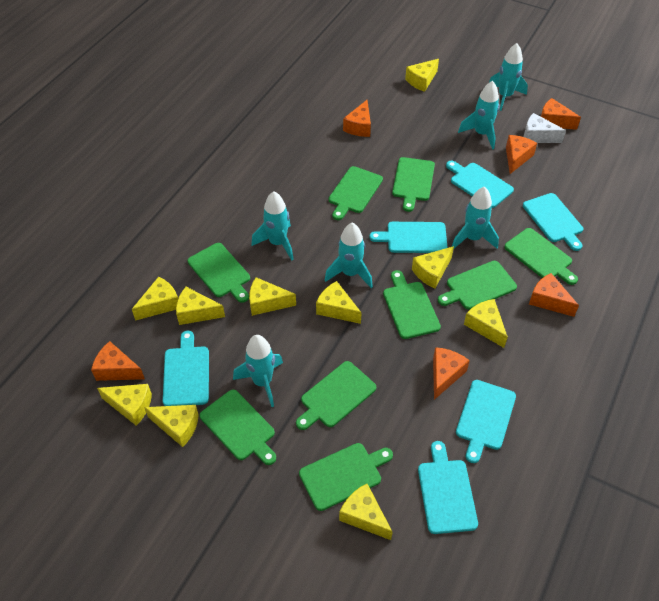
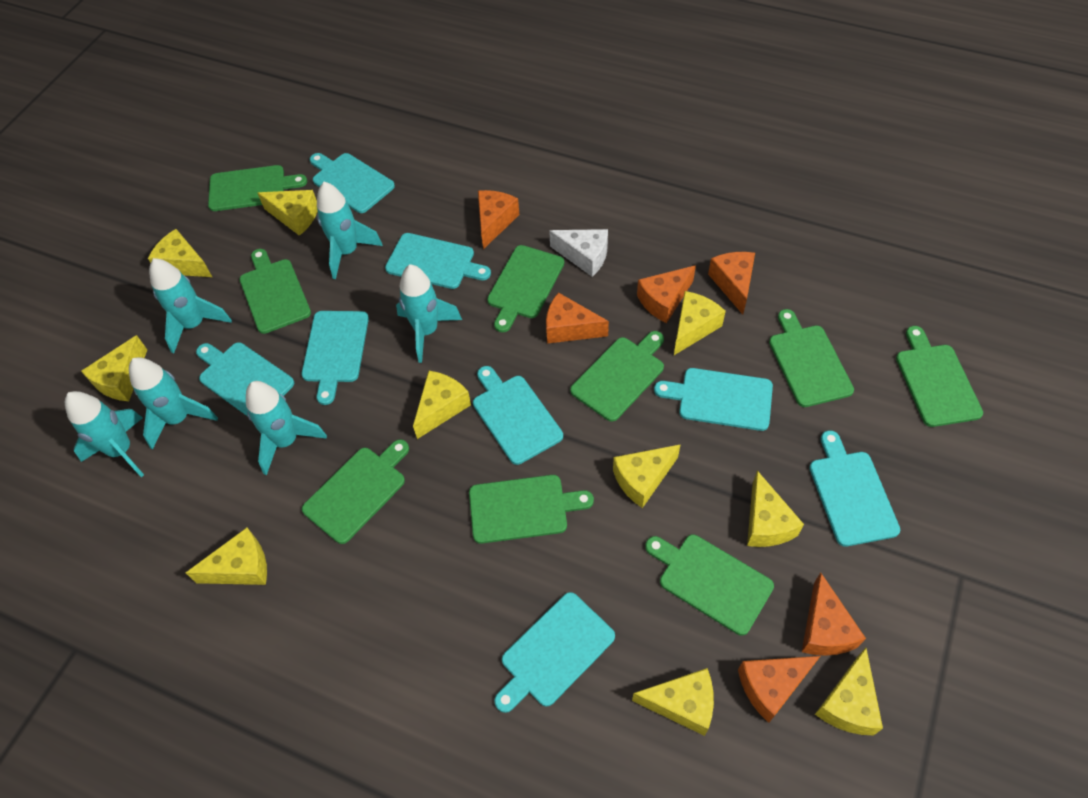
turquoise cutting board: [163,331,209,406] [369,222,448,253] [418,441,478,534] [446,160,514,208] [456,380,516,463] [523,193,583,251] = 6 -> [196,342,294,416] [301,311,369,405] [310,153,395,213] [385,233,491,289] [473,366,563,465] [494,592,615,713] [654,368,773,431] [809,431,900,547] = 8

